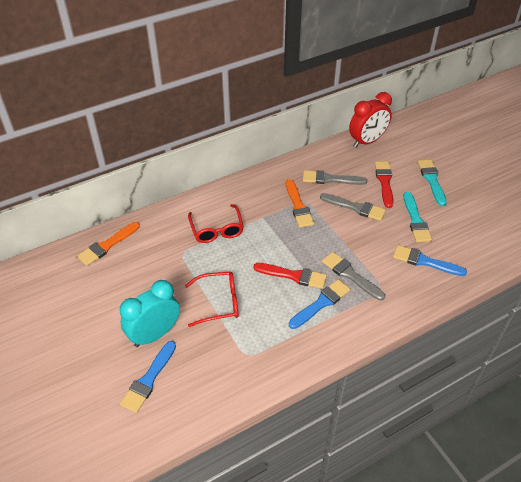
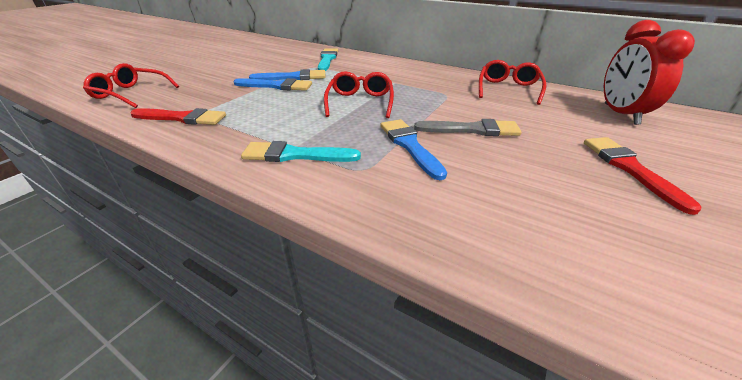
grey brush: [303,170,367,185] [320,193,386,221] [322,252,385,301] = 3 -> [414,119,522,136] = 1
orange brush: [77,222,140,266] [286,179,314,228] = 2 -> none = 0
red glasses: [185,272,238,327] [188,204,244,243] = 2 -> [83,63,179,108] [324,71,394,118] [479,60,546,105] = 3
turquoise clock: [120,280,180,347] = 1 -> none = 0

